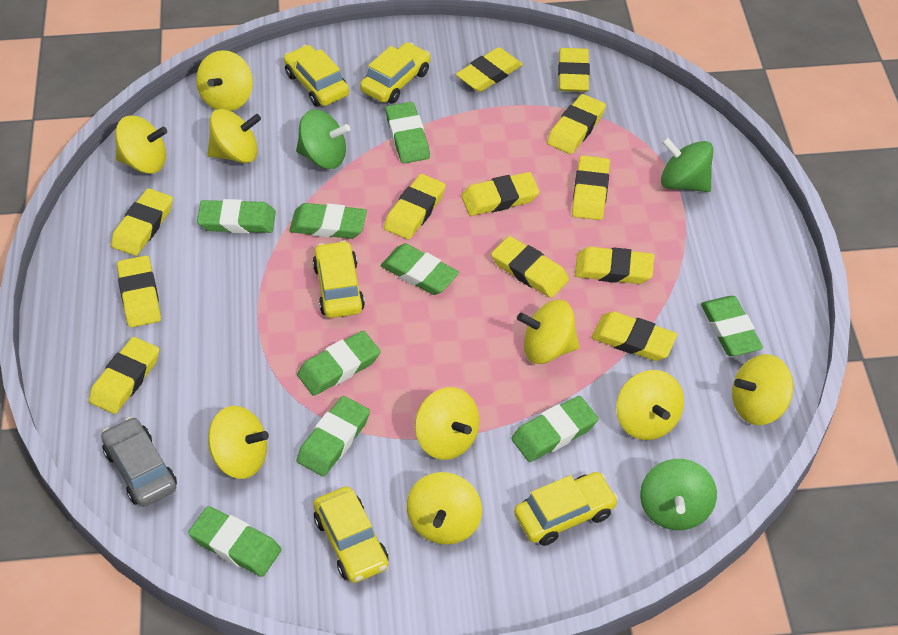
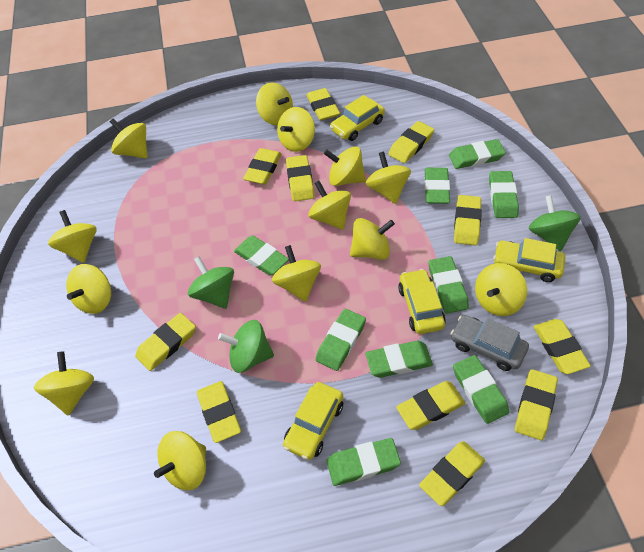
yellow car: [284,45,349,107] [313,240,365,318] [313,487,389,583] [360,42,430,103] [514,472,618,546] = 5 -> [283,382,343,460] [330,95,385,141] [398,269,446,334] [493,238,565,282] = 4
yellow eraser: [89,337,159,414] [111,188,173,256] [117,255,161,328] [384,174,446,240] [456,47,523,92] [461,172,540,216] [491,236,569,298] [547,94,606,154] [558,48,590,92] [572,156,610,220] [575,247,654,284] [592,311,677,361] = 12 -> [135,313,196,371] [197,381,241,443] [243,148,282,184] [286,155,315,201] [306,88,340,121] [388,121,434,163] [396,381,466,430] [419,441,485,506] [454,195,482,245] [515,369,558,440] [534,319,591,374] = 11
yellow spinning top: [115,116,167,174] [196,50,253,111] [207,109,261,163] [208,406,269,479] [407,472,482,545] [415,387,480,460] [517,300,580,364] [616,370,684,440] [732,354,793,425] = 9 -> [34,351,94,416] [48,210,97,263] [66,264,111,314] [110,118,148,159] [154,431,206,490] [256,82,293,125] [272,245,321,302] [277,107,315,152] [308,181,351,230] [324,146,366,186] [350,218,395,260] [366,151,411,204] [475,263,527,316] = 13

